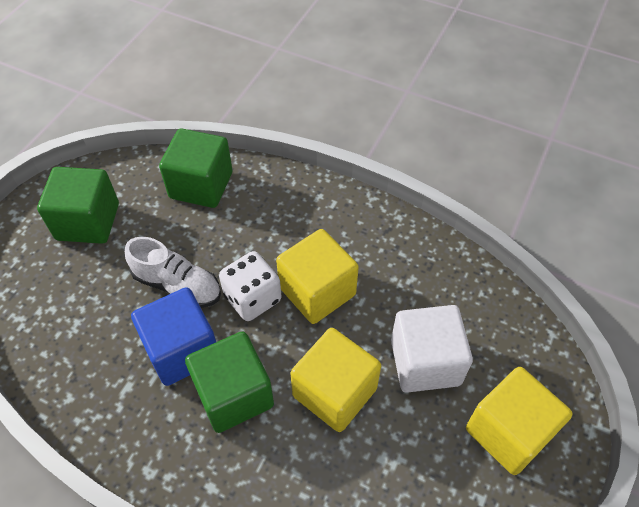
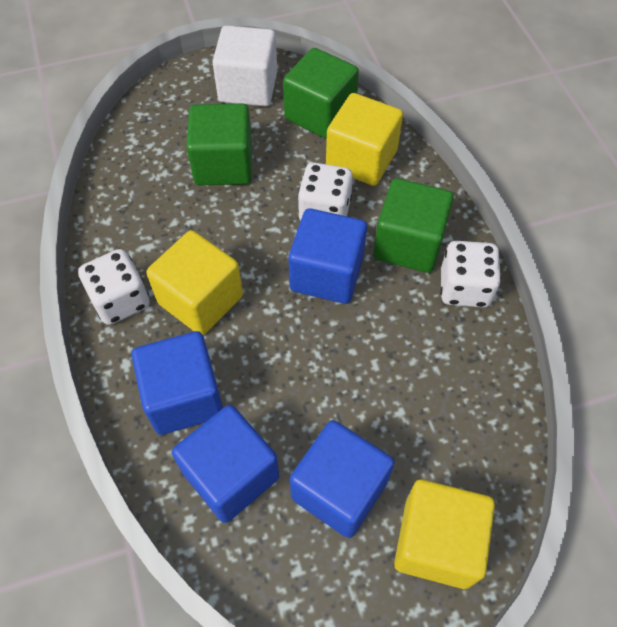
blue cube: [131,287,216,386] = 1 -> [132,331,223,435] [172,405,279,523] [288,208,367,304] [290,420,394,538] = 4
white dice: [219,251,282,321] = 1 -> [78,249,150,325] [298,162,353,221] [440,241,501,308] = 3
white shoe: [125,237,221,308] = 1 -> none = 0

